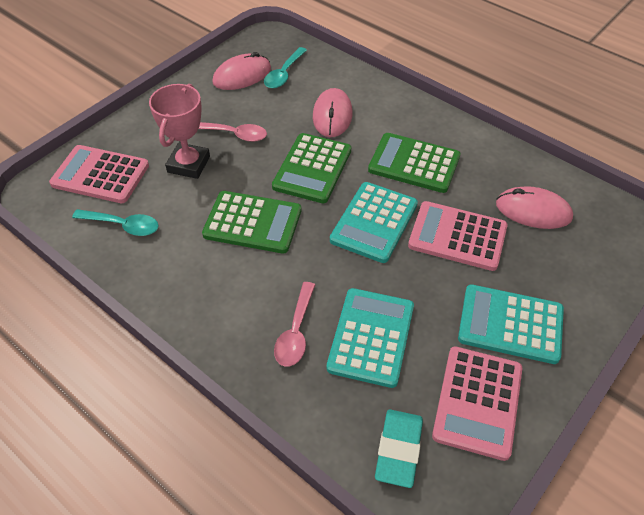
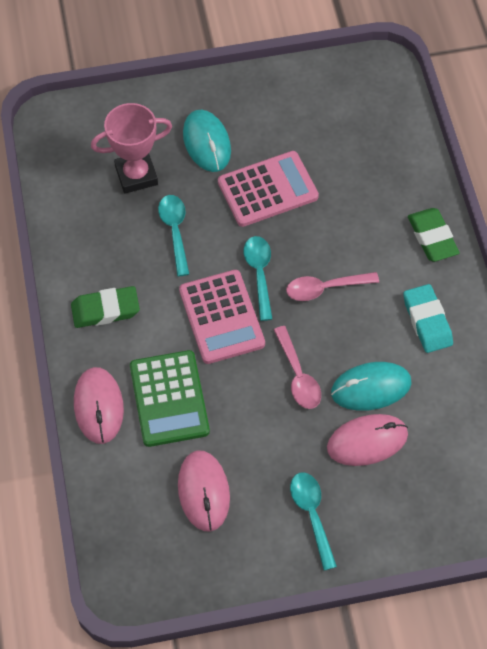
green calculator: [202,191,301,254] [272,133,351,203] [368,133,460,193] = 3 -> [130,350,210,447] = 1
green eraser: none = 0 -> [71,286,140,328] [408,208,460,262] = 2
pink calculator: [49,145,149,203] [408,201,508,271] [432,346,522,461] = 3 -> [179,270,265,364] [218,151,319,227] = 2
turquoise calculator: [327,288,414,388] [330,182,418,263] [458,284,564,364] = 3 -> none = 0
turquoise mouse: none = 0 -> [183,110,231,172] [331,362,412,411] = 2
turquoise spoon: [72,209,159,236] [264,47,307,89] = 2 -> [158,195,189,277] [244,236,272,321] [290,472,337,571] = 3

